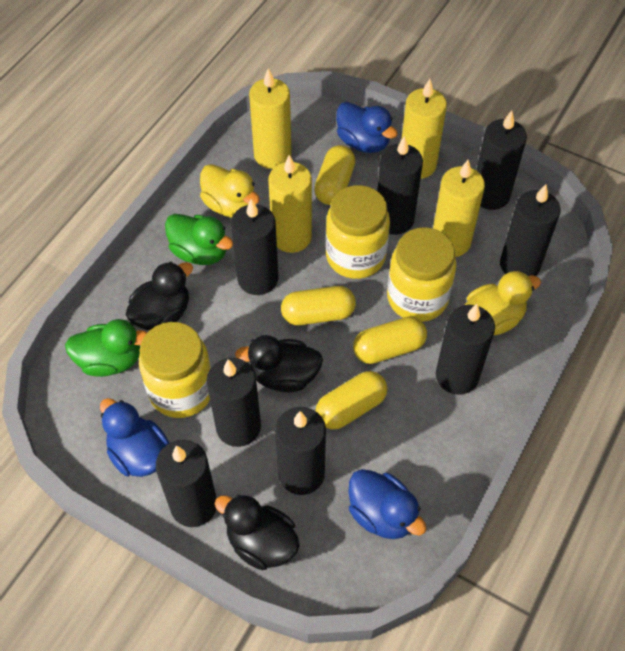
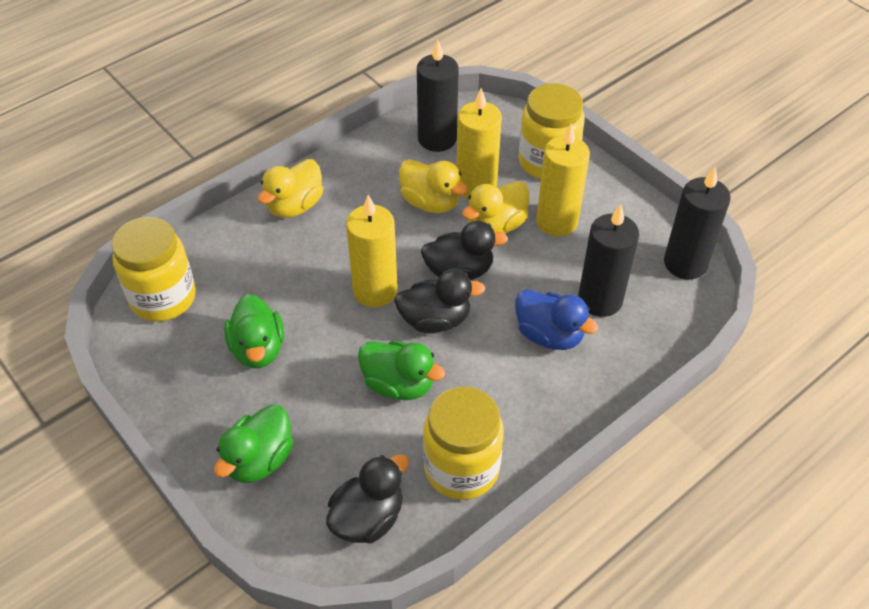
black candle: [156,440,216,527] [206,358,261,447] [231,199,278,295] [275,407,326,495] [377,136,423,235] [436,304,495,395] [476,111,527,210] [500,184,561,276] = 8 -> [417,39,459,152] [578,204,639,317] [664,166,731,279] = 3
blue duck: [100,398,169,477] [336,102,398,153] [348,469,427,539] = 3 -> [515,289,599,350] = 1
green duck: [65,319,147,377] [165,214,233,265] = 2 -> [214,405,294,483] [224,294,284,368] [358,341,445,400] = 3
yellow candle: [249,68,292,169] [268,155,312,253] [402,79,447,179] [433,160,485,257] = 4 -> [346,195,398,308] [457,88,502,199] [536,124,590,237] = 3
yellow capsule: [281,286,356,325] [314,145,356,205] [315,371,387,429] [353,317,427,364] = 4 -> none = 0
yellow duck: [200,164,260,218] [465,271,541,336] = 2 -> [258,159,323,218] [399,159,468,213] [462,181,529,234] = 3

